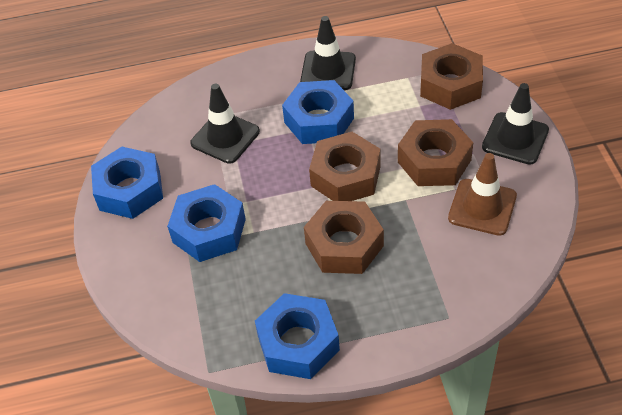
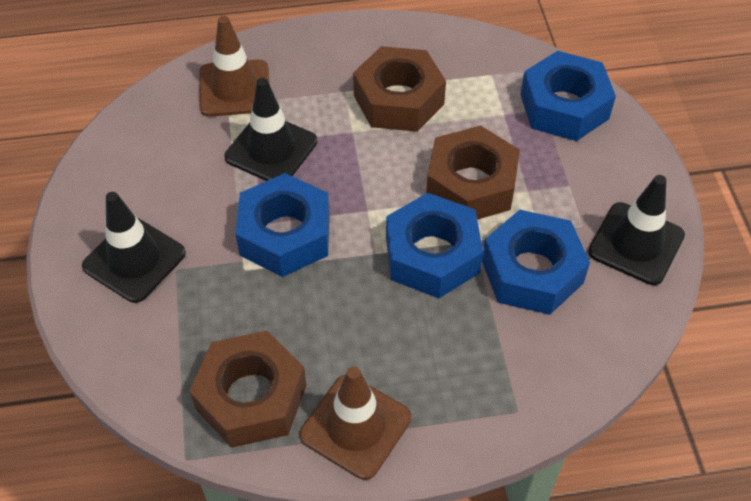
brown nut: [304,201,384,274] [309,132,381,201] [398,119,473,186] [420,43,483,110] = 4 -> [190,331,307,448] [353,46,446,132] [426,125,520,220] = 3
brown traffic cone: [448,153,517,236] = 1 -> [199,16,270,117] [299,367,412,480] = 2

